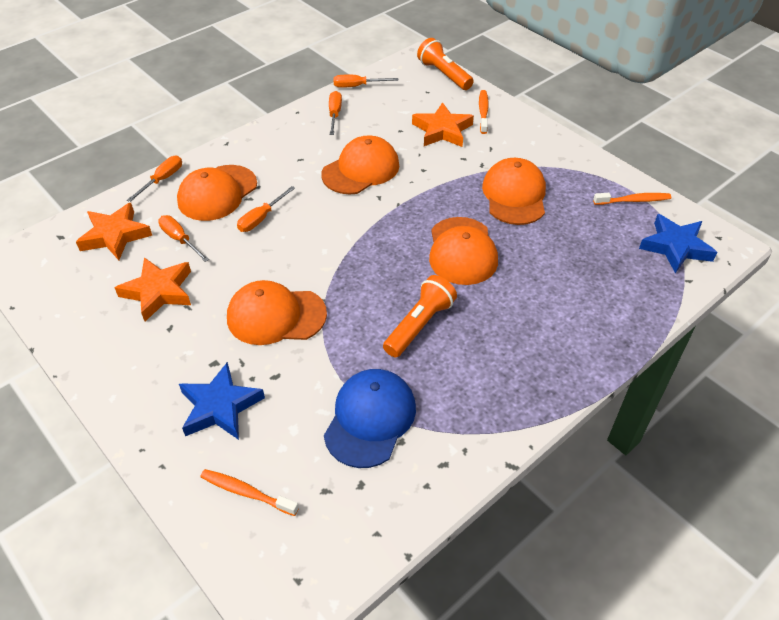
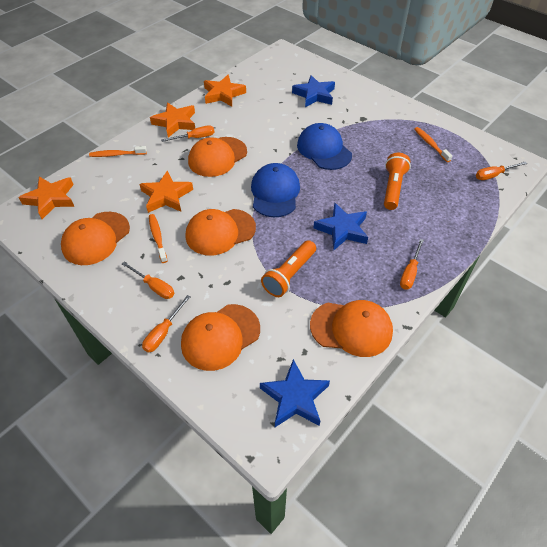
blue cap: [324,369,416,468] = 1 -> [251,163,300,217] [297,123,352,170] = 2
blue star: [179,362,265,440] [639,214,717,273] = 2 -> [260,359,330,427] [292,75,335,107] [314,203,368,250] = 3
orange star: [76,203,152,260] [115,257,191,322] [412,102,474,147] = 3 -> [18,177,74,219] [139,170,193,213] [150,102,195,137] [204,75,246,107] = 4

